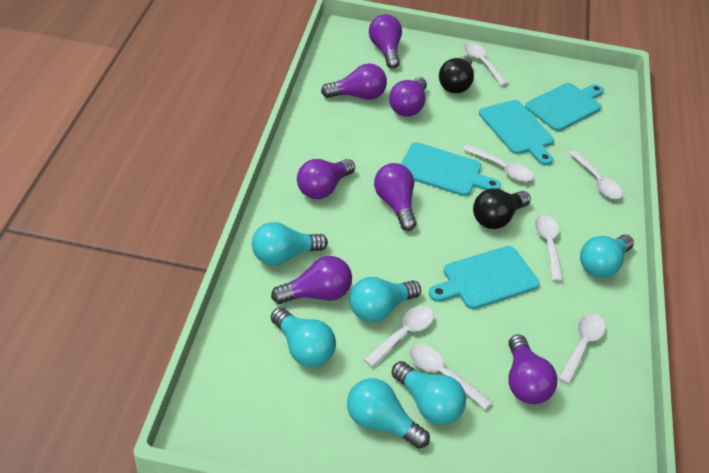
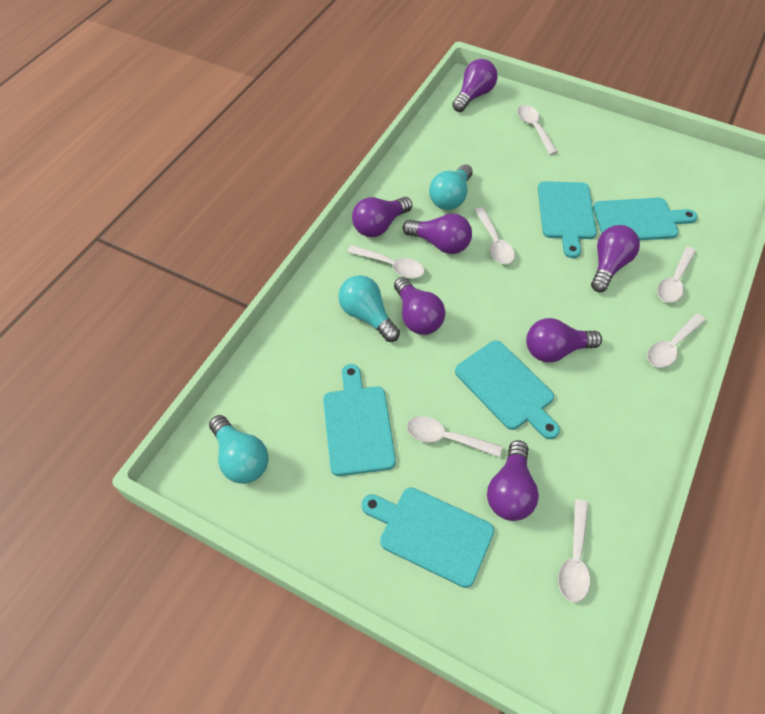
black light bulb: [439,56,474,93] [473,188,531,229] = 2 -> none = 0
turquoise cutting board: [401,142,501,196] [429,246,540,309] [479,100,554,165] [525,83,604,131] = 4 -> [323,364,396,476] [361,487,494,588] [455,340,560,439] [538,181,597,258] [593,198,697,240] = 5
turquoise light bulb: [252,222,328,265] [271,307,336,367] [347,378,430,449] [349,277,421,322] [392,361,466,425] [580,234,634,278] = 6 -> [209,415,269,484] [338,275,400,342] [429,164,473,210] = 3

